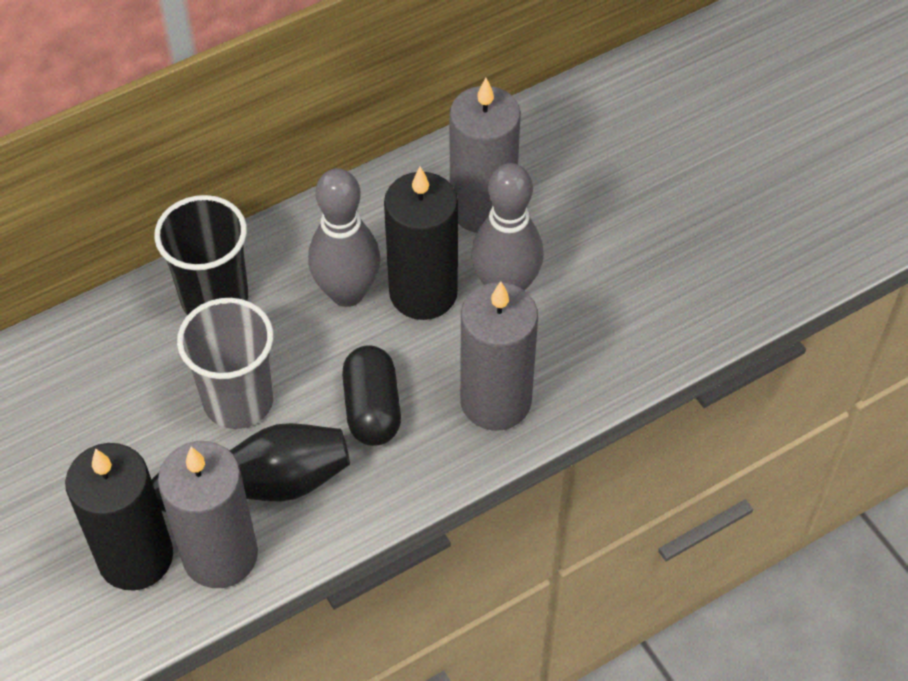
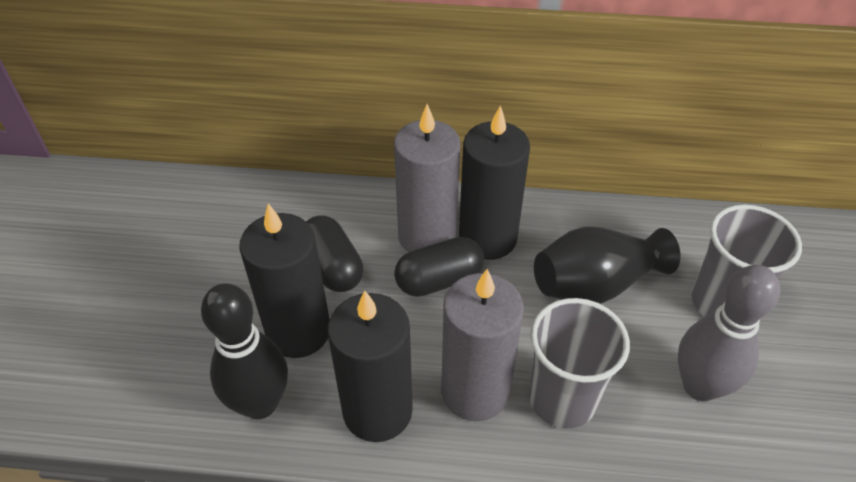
black candle: [65,443,173,591] [384,167,458,320] = 2 -> [239,204,330,358] [328,291,413,442] [459,105,530,260] = 3
black capsule: [342,346,401,446] = 1 -> [306,215,364,292] [394,237,484,297] = 2
black cup: [154,195,248,315] = 1 -> none = 0
black vase: none = 0 -> [534,226,681,304] = 1
grey bowling pin: [308,168,380,307] [471,163,544,291] = 2 -> [678,265,780,401] = 1
grey candle: [158,441,258,588] [450,78,521,233] [460,281,538,430] = 3 -> [394,104,461,252] [441,269,524,421] = 2
grey cup: [177,298,274,429] = 1 -> [529,298,630,429] [692,205,802,317] = 2

